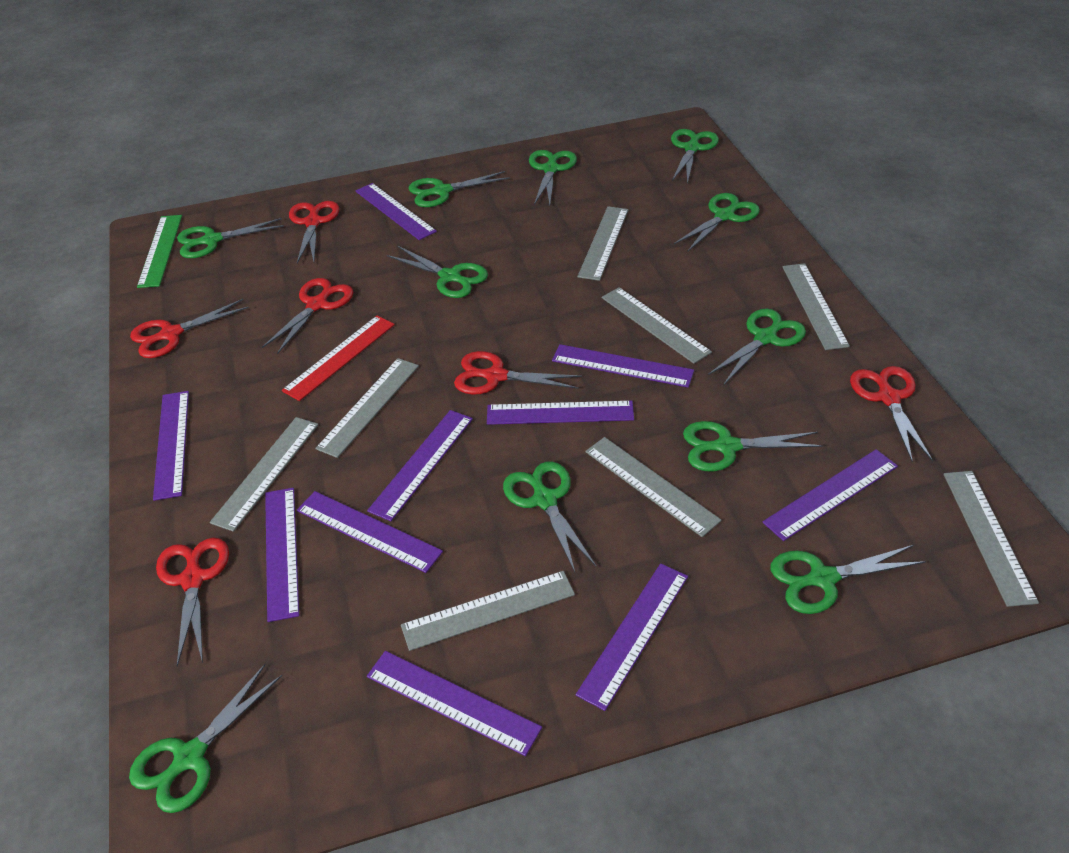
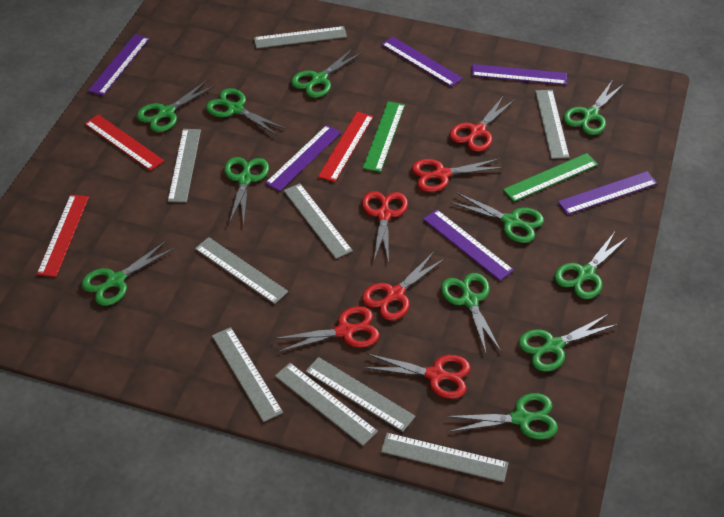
green ruler: [137,215,182,288] = 1 -> [363,101,405,172] [503,153,598,202] = 2
grey ruler: [210,417,318,532] [315,358,419,458] [401,571,575,651] [577,206,628,281] [585,437,721,537] [602,287,712,364] [782,263,850,350] [944,471,1039,607] = 8 -> [168,129,201,202] [195,237,288,304] [212,327,283,422] [254,26,347,49] [275,363,378,446] [284,183,353,259] [305,357,416,432] [381,433,509,482] [535,90,569,159] = 9
purple ruler: [153,391,189,501] [265,488,299,622] [297,491,443,573] [355,183,437,240] [367,410,473,521] [367,651,542,756] [487,401,634,425] [552,344,694,388] [576,563,688,711] [763,449,898,541] = 10 -> [88,34,150,96] [265,125,341,191] [381,36,463,87] [423,209,514,281] [471,64,567,85] [558,171,657,215] = 6
red ruler: [282,315,395,401] = 1 -> [37,194,89,277] [85,114,164,171] [318,112,373,182] = 3

